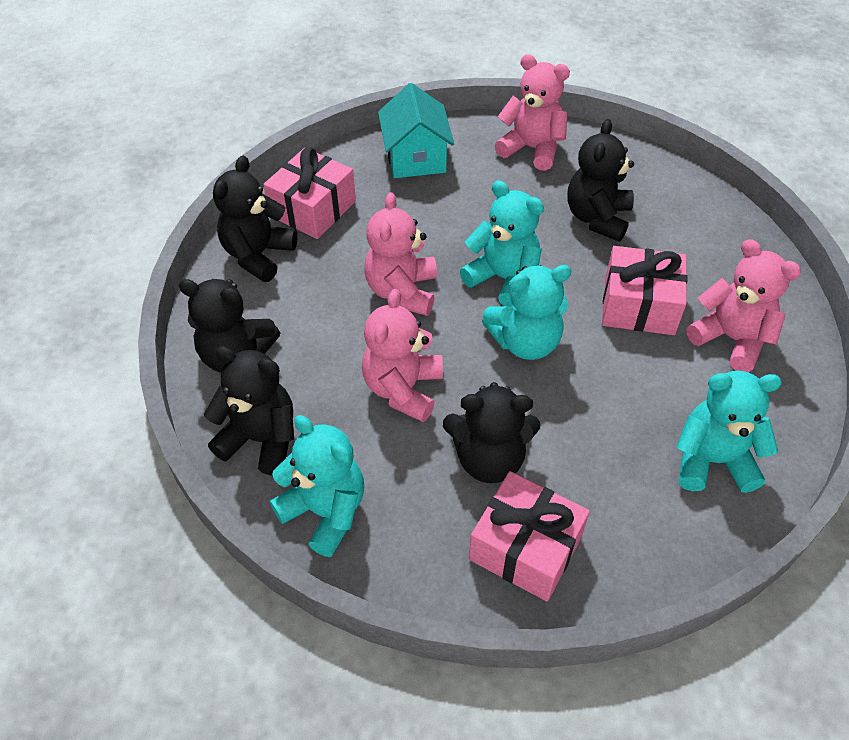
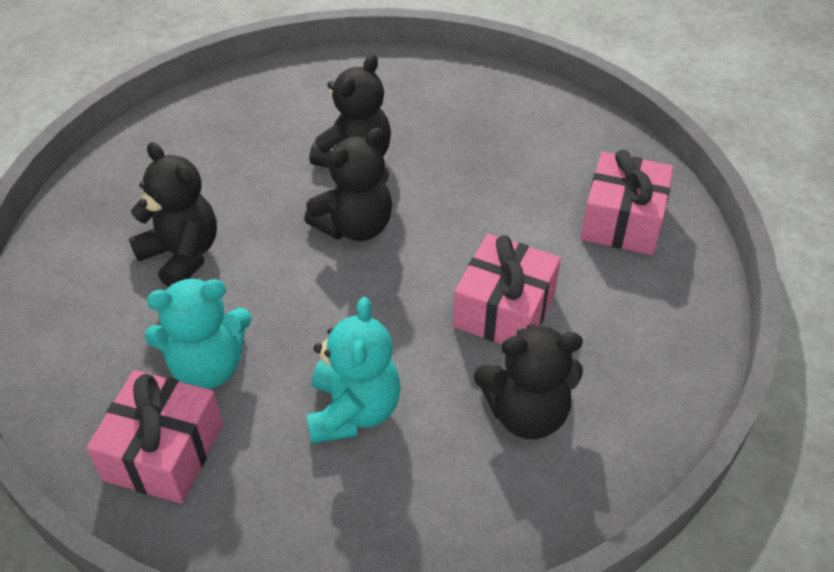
black teddy bear: [179,279,280,373] [204,346,294,475] [213,156,297,282] [443,382,540,483] [567,119,634,242] = 5 -> [129,142,217,287] [304,128,392,241] [310,54,391,168] [474,324,583,439] = 4
pink teddy bear: [362,289,443,422] [365,192,437,316] [495,54,570,171] [686,239,801,372] = 4 -> none = 0
turquoise house: [378,83,454,178] = 1 -> none = 0
turquoise teddy bear: [270,415,364,557] [460,181,544,307] [482,265,571,360] [676,371,782,493] = 4 -> [145,278,252,389] [306,297,401,444] = 2

